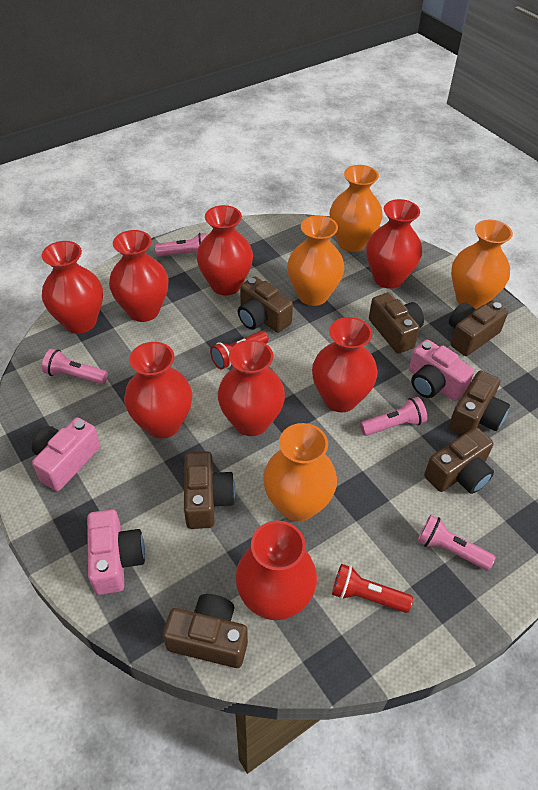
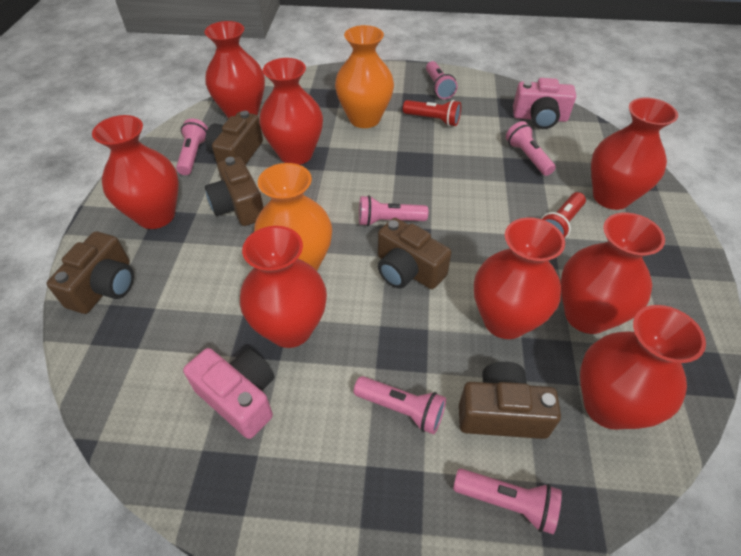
brown camera: [163,594,248,668] [184,451,235,529] [238,276,293,333] [369,292,424,354] [424,427,494,494] [449,301,508,356] [449,371,510,435] = 7 -> [47,231,134,314] [205,111,263,166] [205,157,264,226] [378,218,451,289] [459,362,561,439] = 5
orange vase: [263,423,337,522] [287,215,344,306] [330,165,383,252] [451,220,513,309] = 4 -> [254,163,332,271] [335,25,394,128] = 2
pink camera: [32,417,100,491] [87,509,145,595] [409,339,474,401] = 3 -> [183,348,275,439] [513,78,576,129] = 2
pink flashlight: [42,349,108,385] [155,233,207,256] [360,397,427,436] [418,515,495,571] = 4 -> [176,119,208,175] [354,376,446,434] [359,195,428,226] [426,61,458,99] [453,468,562,534] [506,121,556,176] = 6

